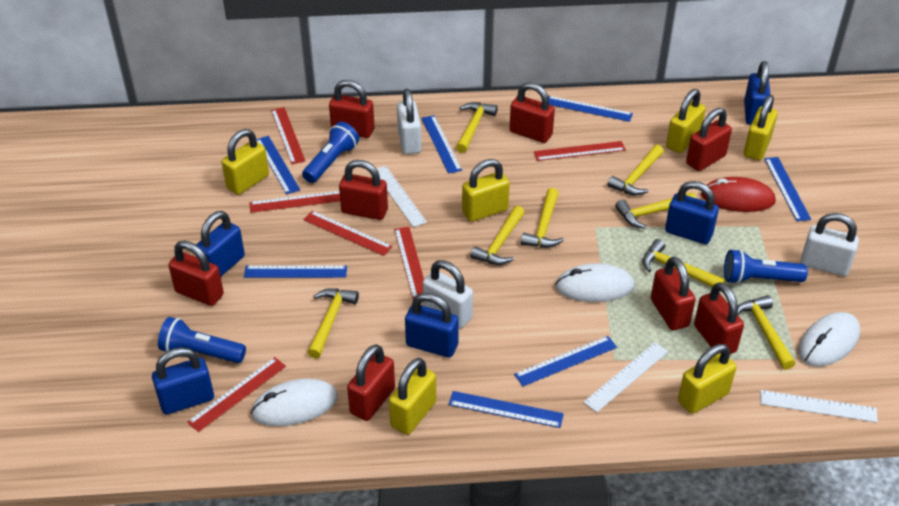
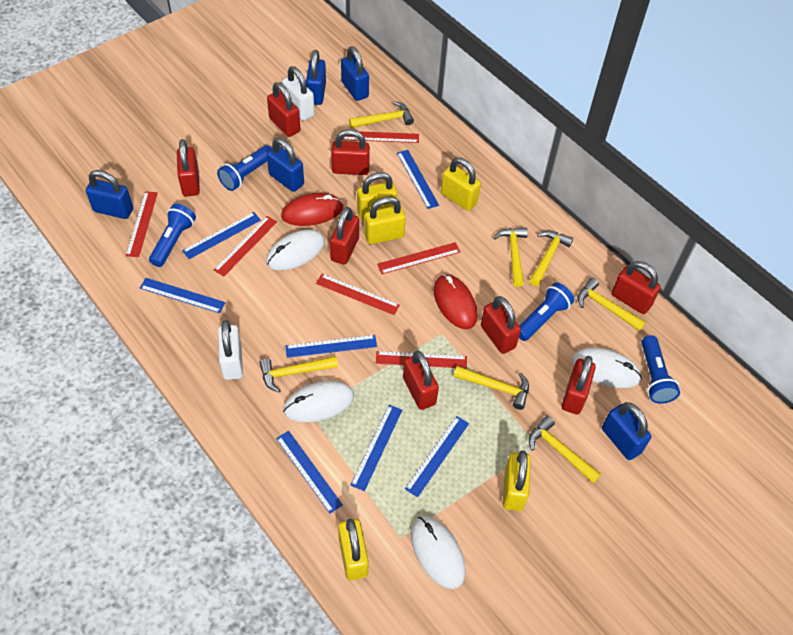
blue flashlight: [158,317,246,363] [302,122,359,183] [724,249,808,284] = 3 -> [149,204,196,267] [217,145,272,191] [519,282,574,341] [641,335,680,404] = 4
red mouse: [701,177,776,212] = 1 -> [281,193,343,226] [434,274,478,329] = 2
white mouse: [251,379,338,427] [555,263,635,302] [798,312,860,367] = 3 -> [266,230,325,270] [283,381,354,422] [411,516,466,589] [572,348,642,388] = 4
white padlock: [397,88,422,154] [423,260,473,328] [801,213,859,276] = 3 -> [218,320,243,380] [282,66,314,121] = 2
white ruler: [377,166,427,227] [584,342,668,412] [760,390,878,423] = 3 -> none = 0
yellow hammer: [307,288,359,359] [456,102,498,153] [470,206,525,265] [521,188,564,248] [608,145,664,195] [615,192,697,229] [643,239,725,287] [737,295,795,370] = 8 -> [259,356,338,392] [349,101,414,128] [454,366,529,410] [493,227,528,287] [529,231,573,286] [529,416,601,483] [577,278,646,331] = 7
yellow padlock: [222,129,269,195] [389,358,436,435] [462,159,510,222] [666,89,706,153] [678,344,736,414] [744,95,778,161] = 6 -> [338,519,369,581] [357,172,397,220] [364,197,406,244] [441,157,481,211] [503,450,531,511] = 5

